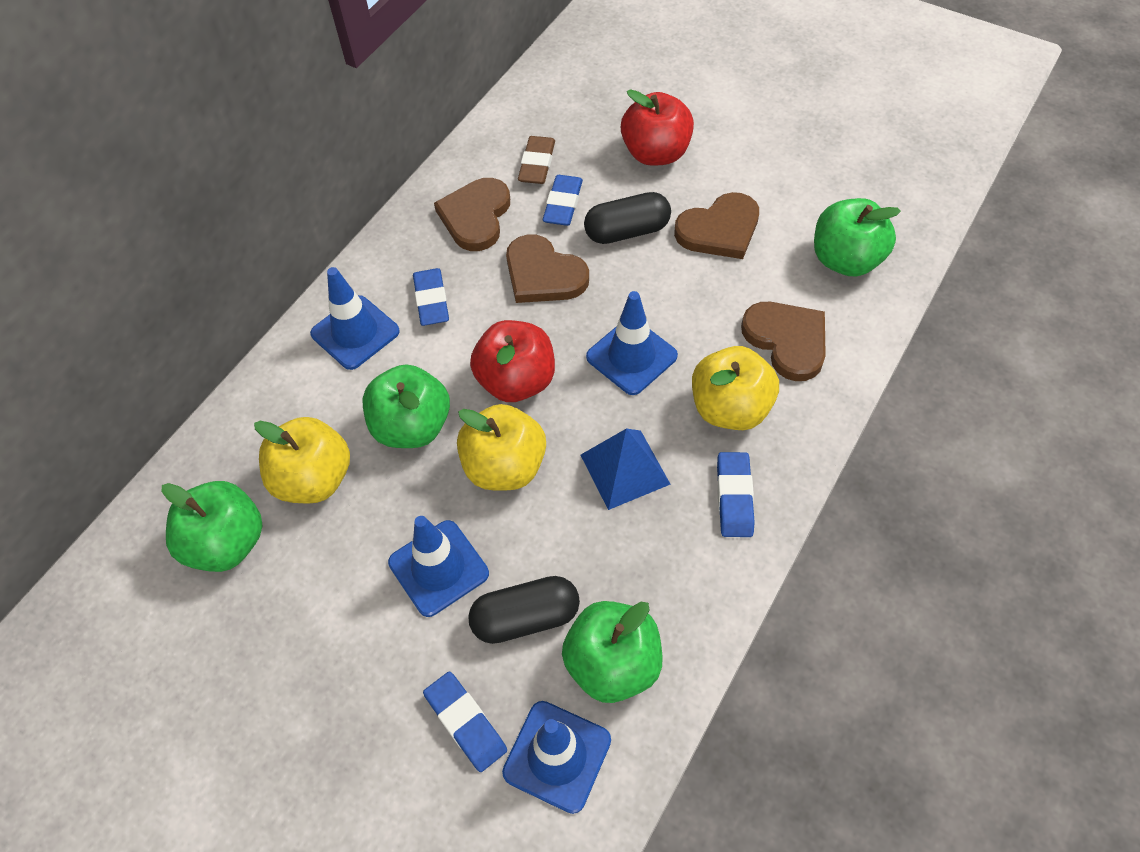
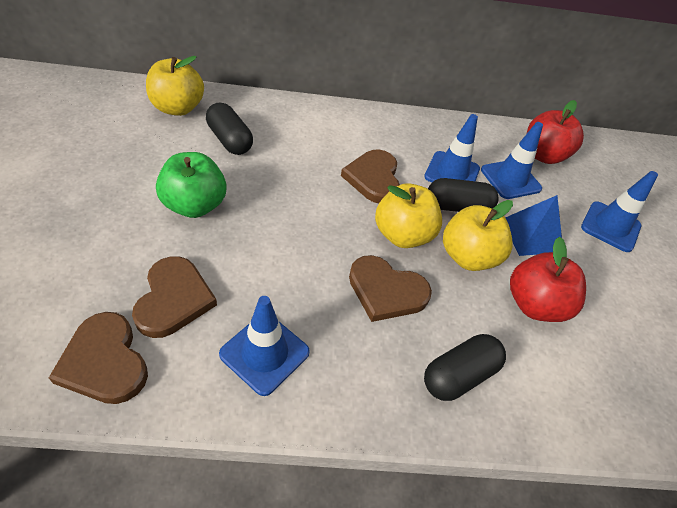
black capsule: [468,576,580,644] [584,192,671,244] = 2 -> [206,103,253,155] [424,334,506,401] [428,178,499,212] = 3
blue eraser: [413,268,449,326] [423,672,507,772] [542,175,583,226] [717,452,755,537] = 4 -> none = 0
brown eraser: [518,136,555,184] = 1 -> none = 0
green apple: [162,481,263,572] [363,364,450,448] [562,601,663,703] [814,198,901,277] = 4 -> [156,152,226,218] = 1

